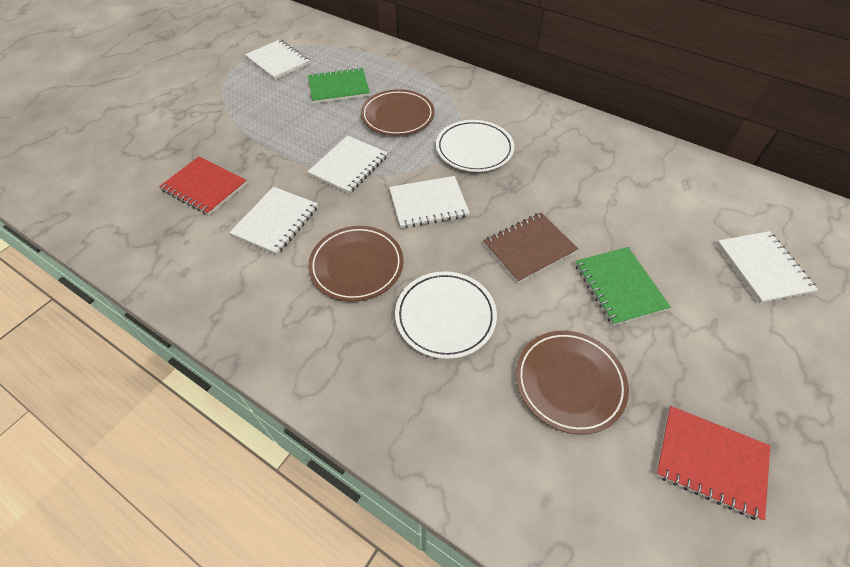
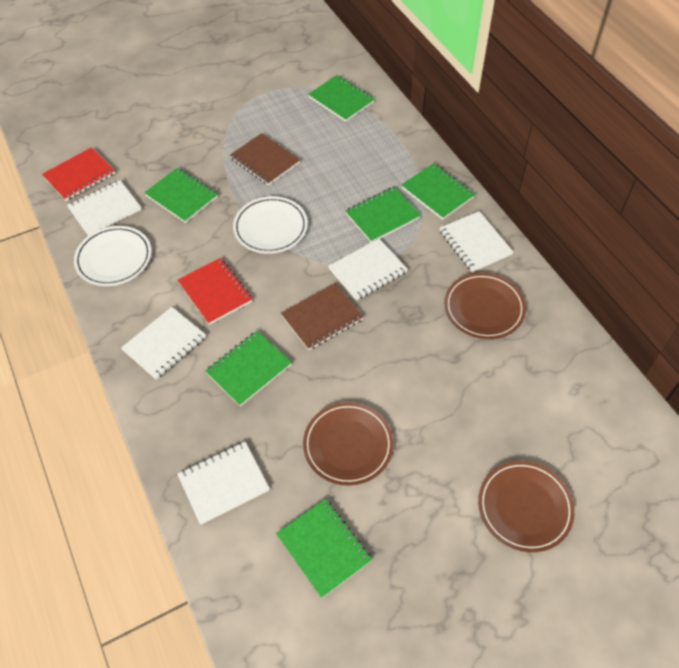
brown notebook: [483,212,578,283] = 1 -> [230,133,300,186] [281,283,363,350] = 2
green notebook: [308,67,370,104] [575,247,671,326] = 2 -> [144,168,218,223] [205,331,292,406] [276,499,372,598] [308,75,375,122] [345,187,421,242] [401,163,475,220] = 6

